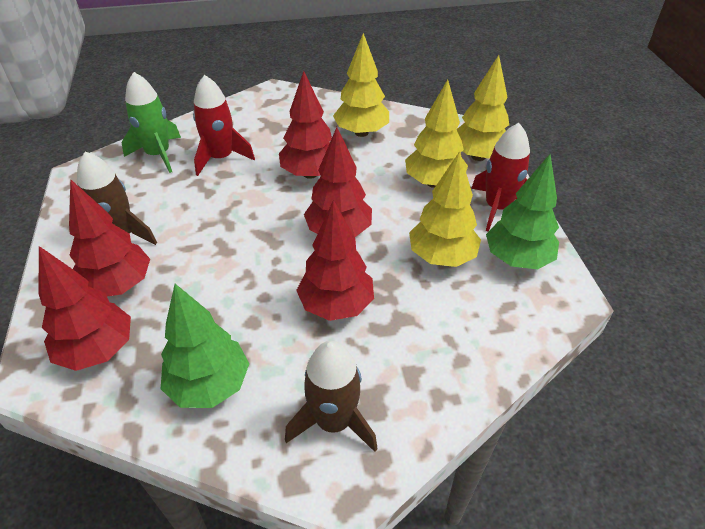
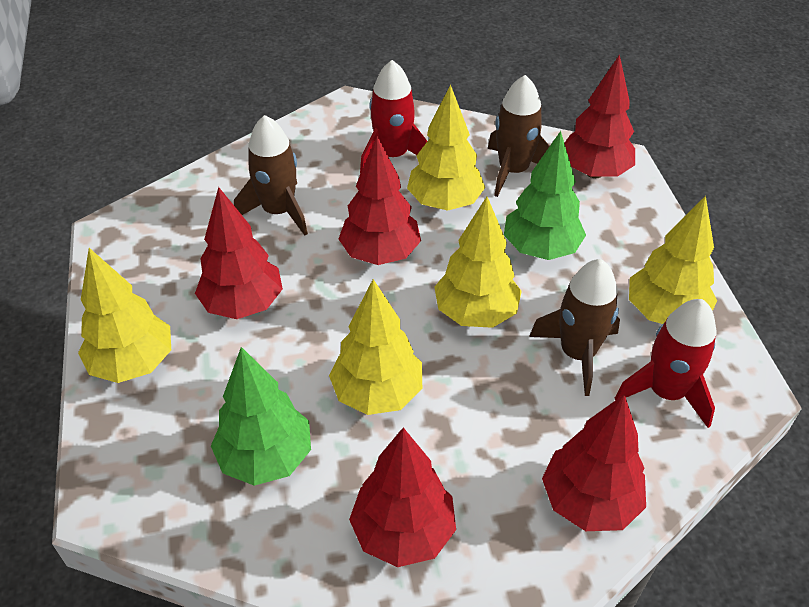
brown rocket: [77,151,157,245] [285,341,378,452] = 2 -> [234,115,308,235] [488,75,550,197] [529,259,620,396] = 3
green rocket: [121,72,181,173] = 1 -> none = 0
yellow tree: [333,33,389,137] [405,80,468,188] [409,151,481,267] [456,55,509,161] = 4 -> [78,248,171,383] [329,279,422,415] [407,84,485,211] [434,197,522,328] [629,196,717,324] = 5

